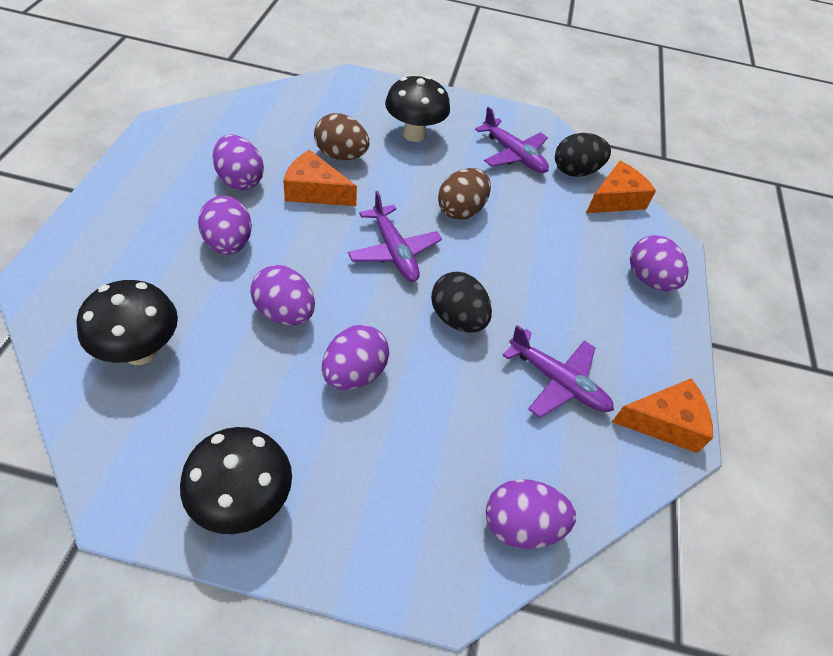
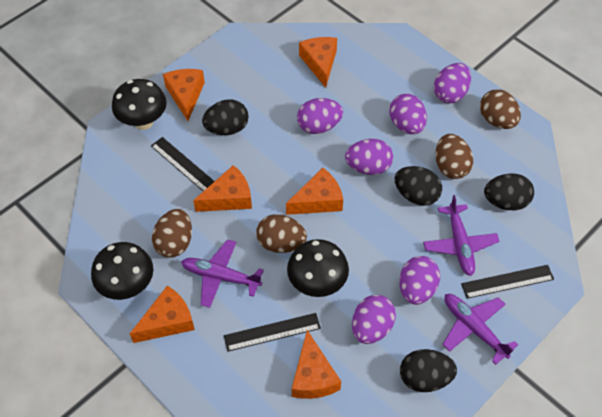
black egg: [431,272,492,333] [555,133,611,177] = 2 -> [202,100,249,135] [395,166,442,206] [400,349,457,392] [484,173,534,210] = 4
black ruler: none = 0 -> [151,137,215,191] [224,313,321,352] [461,265,554,299] = 3
brown egg: [314,113,369,160] [438,168,491,220] = 2 -> [152,209,192,258] [256,214,307,253] [435,134,473,179] [480,89,521,129] = 4
orange cheese: [283,150,357,206] [586,161,656,213] [612,378,713,453] = 3 -> [130,285,195,343] [163,69,205,121] [193,165,252,212] [286,168,343,215] [292,330,341,399] [299,37,337,88] = 6

